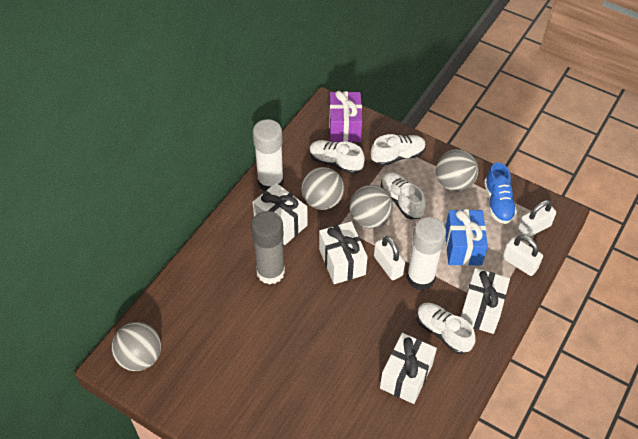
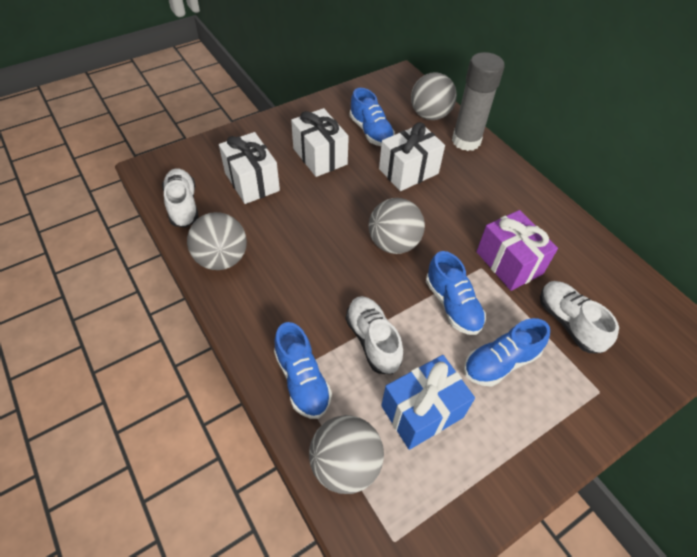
blue shoe: [484,162,517,224] = 1 -> [274,322,332,419] [350,88,395,146] [426,251,486,335] [464,318,550,387] = 4
white gift: [253,183,308,245] [319,221,368,284] [380,333,437,404] [461,268,510,334] = 4 -> [219,132,280,204] [291,108,349,177] [379,122,445,191] = 3
white glue stick: [253,119,284,191] [407,217,446,290] = 2 -> none = 0
white padlock: [374,236,405,280] [503,235,543,276] [518,200,556,237] = 3 -> none = 0
white shoe: [309,140,365,174] [371,134,426,166] [381,172,426,219] [417,303,476,354] = 4 -> [162,168,199,228] [346,296,403,374] [540,281,619,353] = 3

